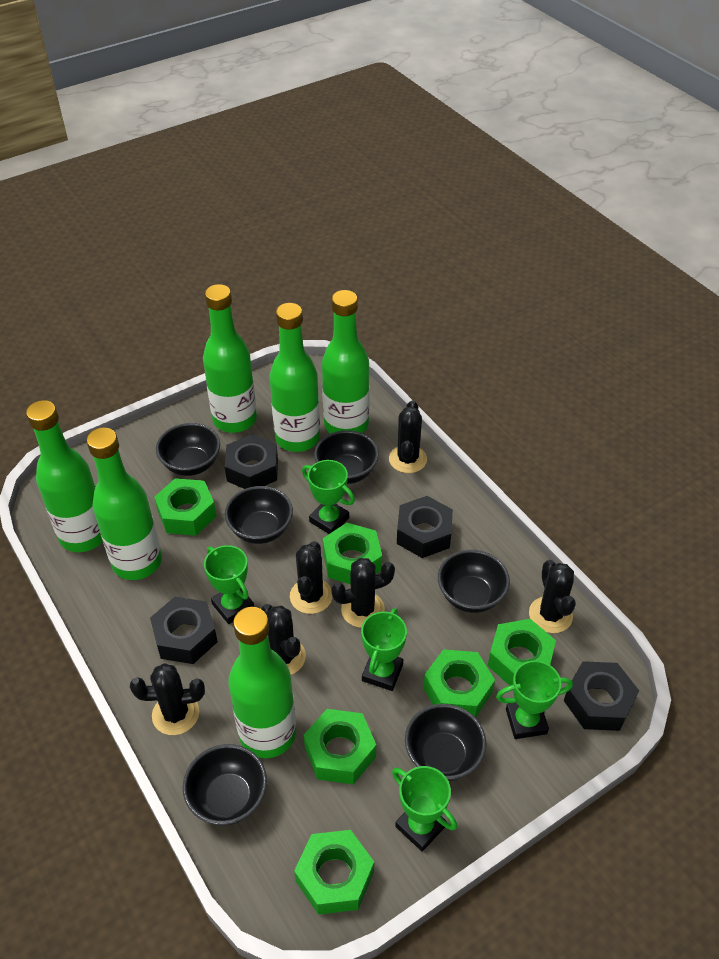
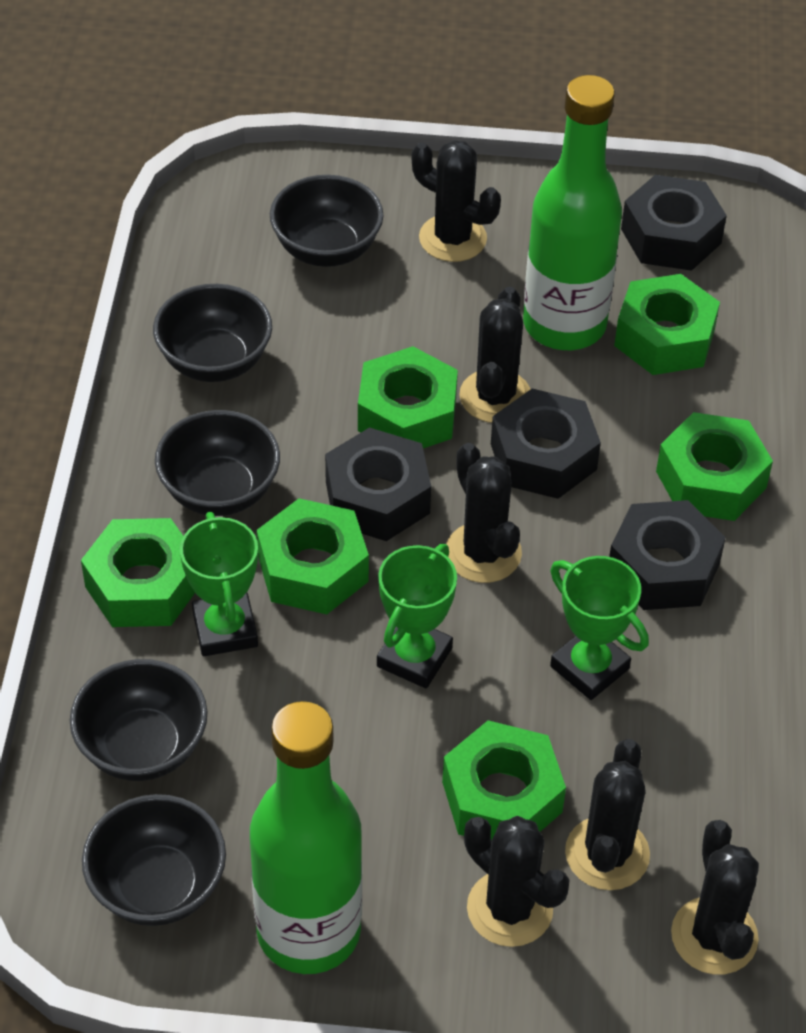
black bowl: [156,423,220,476] [183,744,267,826] [225,486,293,544] [314,430,379,484] [405,704,486,781] [438,550,510,613] = 6 -> [70,659,208,781] [82,794,226,926] [153,284,272,382] [155,410,280,516] [270,175,384,267] = 5
green bottle: [26,400,103,552] [87,428,162,580] [203,284,257,433] [228,607,296,758] [270,303,320,452] [322,290,370,434] = 6 -> [250,701,362,974] [523,75,622,350] = 2
green trophy: [204,545,254,624] [302,460,355,534] [361,608,407,691] [392,766,457,852] [496,660,573,739] = 5 -> [180,512,258,656] [377,544,457,688] [550,556,649,700] = 3

